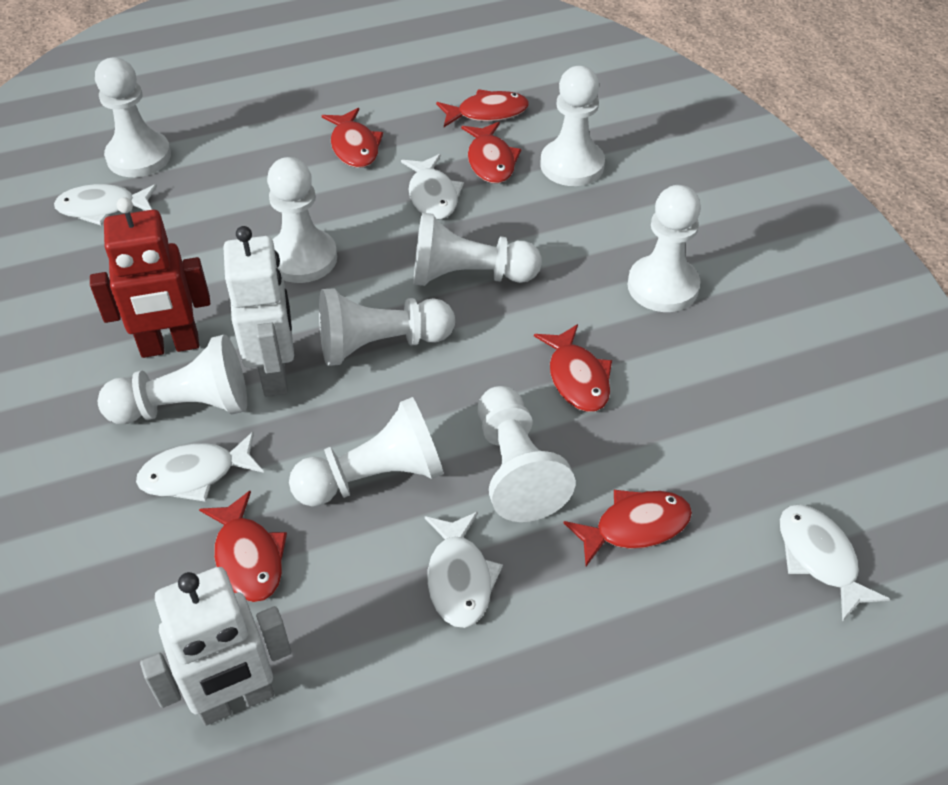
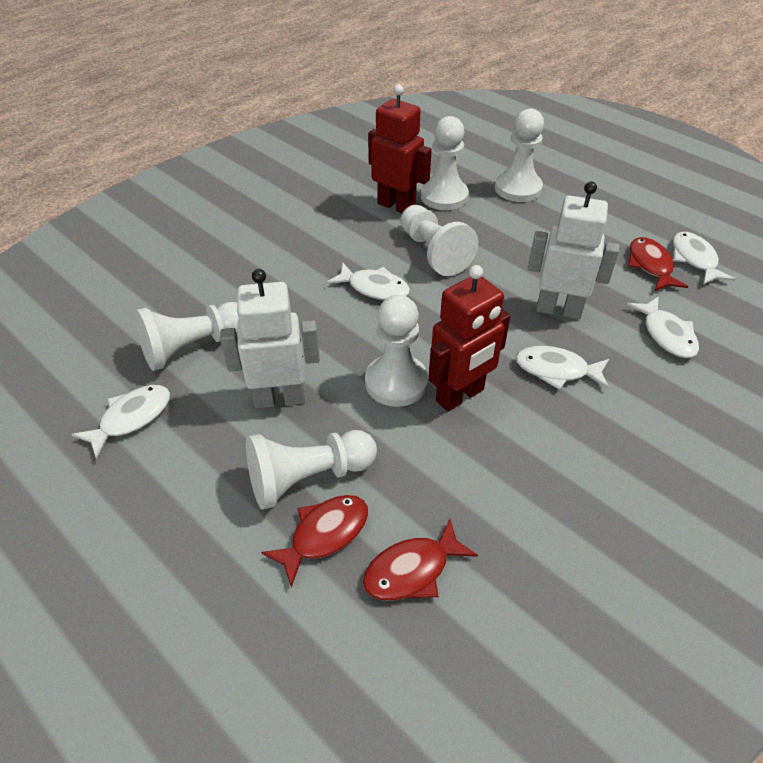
red fish: [199,490,287,602] [321,108,383,168] [436,89,529,127] [461,122,522,184] [534,324,612,412] [564,490,692,566] = 6 -> [261,495,368,588] [363,519,478,600] [628,237,688,291] = 3
red robot: [90,197,210,358] = 1 -> [368,84,432,213] [428,265,511,411] = 2
white pawn: [95,57,171,177] [98,335,247,424] [267,157,337,283] [289,397,444,507] [319,288,455,366] [413,213,542,286] [478,386,575,522] [540,66,605,186] [628,185,701,312] = 9 -> [134,302,239,371] [246,430,377,510] [365,295,428,407] [400,205,478,276] [421,116,469,210] [495,109,544,202] = 6

